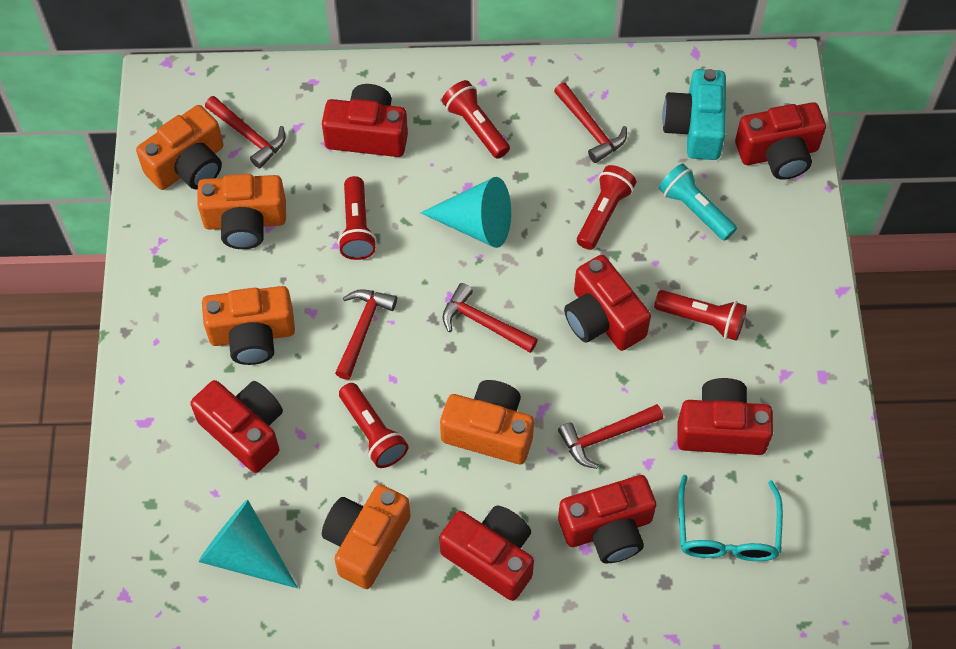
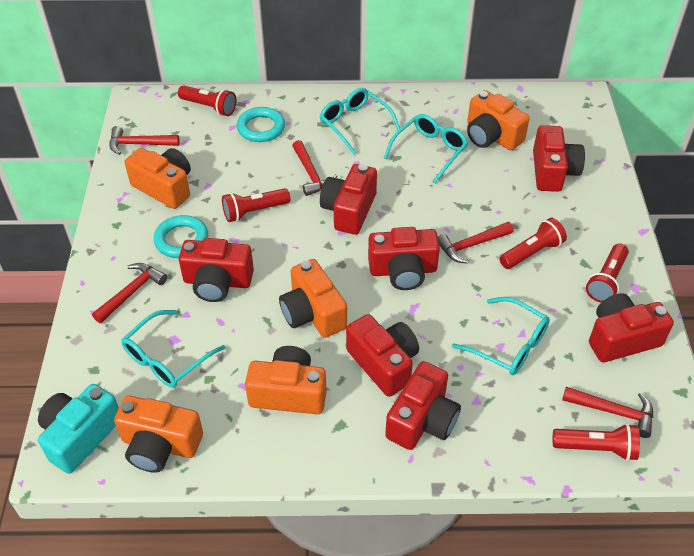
turquoise cone: [198,499,298,589] [420,177,511,248] = 2 -> none = 0
turquoise flashlight: [659,163,737,241] = 1 -> none = 0
turquoise glasses: [678,475,783,561] = 1 -> [121,310,225,388] [320,88,400,154] [384,114,468,184] [452,297,550,375] = 4
turquoise ring: none = 0 -> [154,215,208,258] [237,107,285,142] = 2

